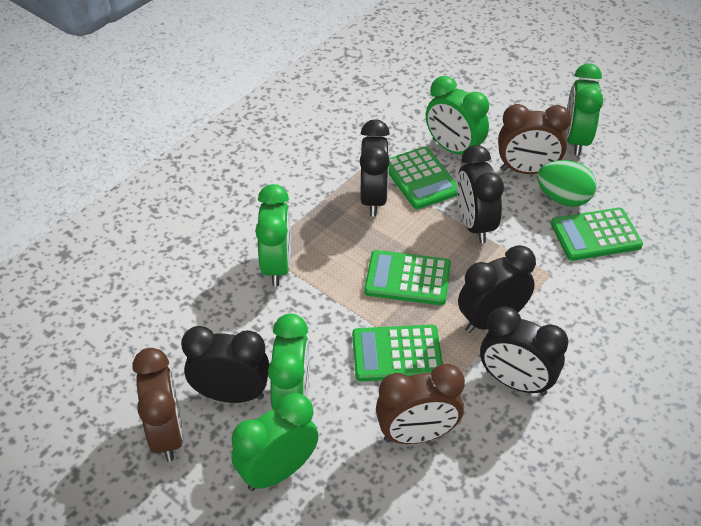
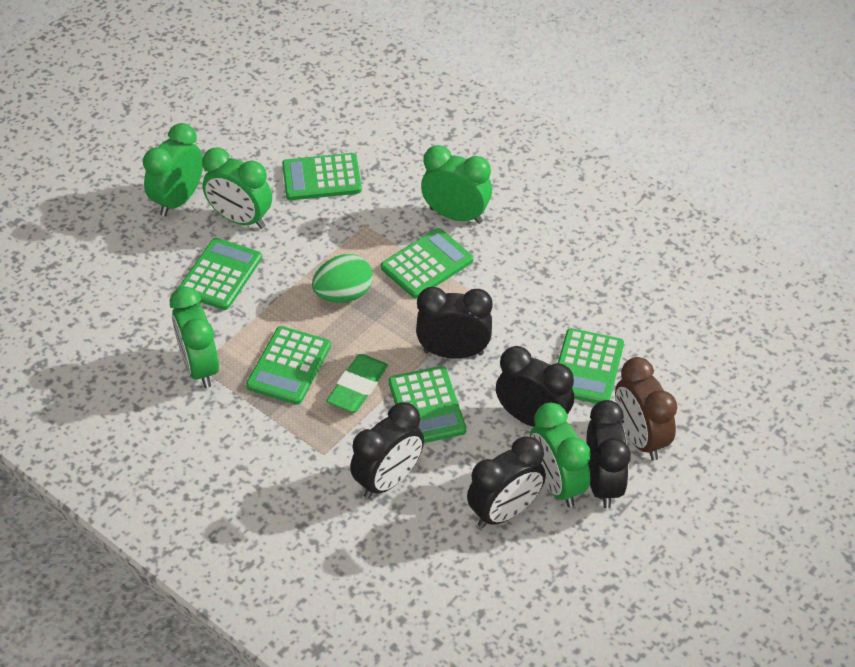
brown clock: [133,348,183,462] [376,364,465,444] [498,104,571,174] = 3 -> [615,357,677,461] = 1
green calculator: [352,325,443,381] [364,250,451,305] [388,147,457,209] [551,208,643,261] = 4 -> [178,238,262,310] [246,326,331,405] [282,153,362,200] [381,228,473,298] [389,366,466,443] [558,328,624,404] = 6
green eraser: none = 0 -> [326,354,388,412] = 1

